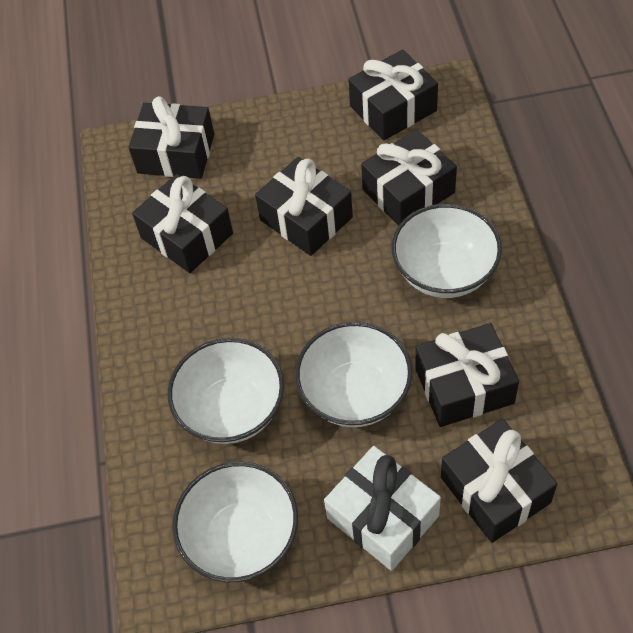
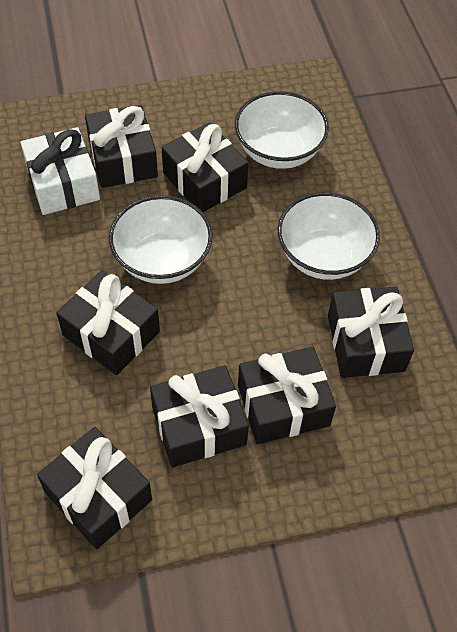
white bowl: [168,338,284,444] [172,462,298,582] [295,322,412,427] [392,204,502,298] = 4 -> [109,195,213,284] [235,91,329,169] [278,192,380,280] = 3

